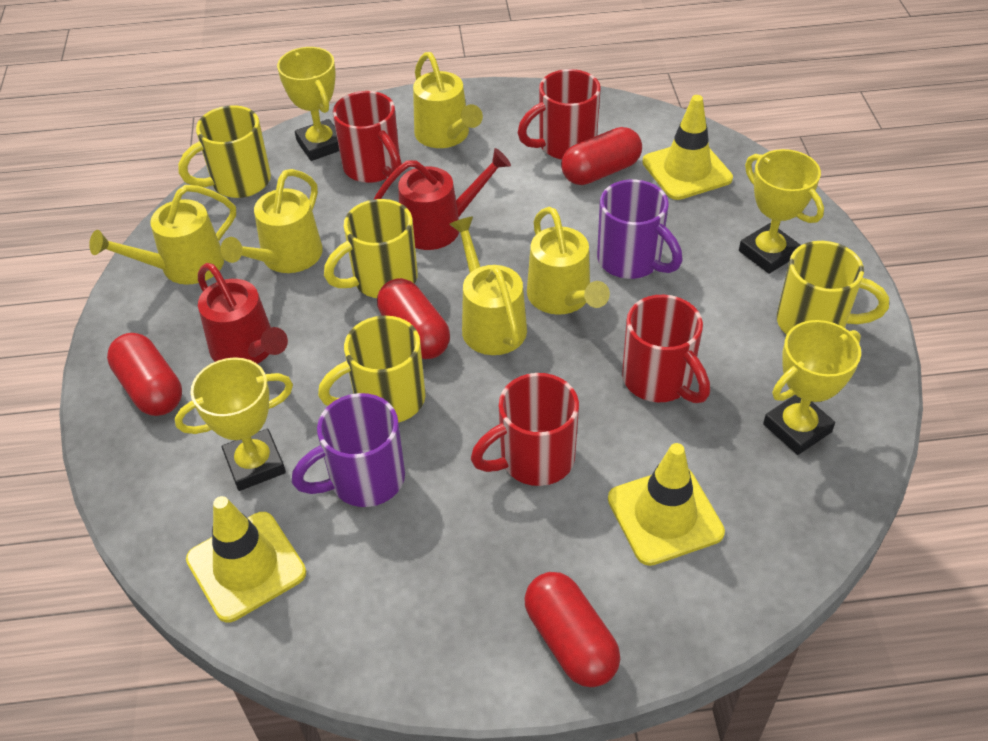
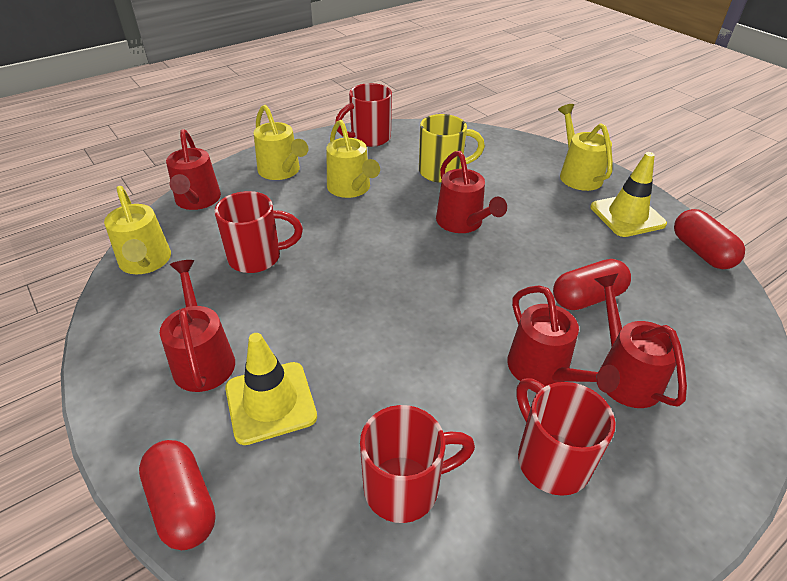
purple mug: [292,393,405,507] [597,180,682,279] = 2 -> none = 0
red capsule: [107,333,182,416] [377,278,450,359] [524,572,620,687] [561,127,642,185] = 4 -> [139,440,216,550] [553,259,631,310] [674,209,745,269] = 3
red watering can: [198,263,288,364] [374,148,511,250] = 2 -> [160,260,235,392] [166,129,221,210] [436,151,507,233] [507,285,620,393] [594,273,687,408] = 5
yellow mug: [178,105,271,198] [318,315,426,423] [324,199,418,298] [777,241,889,335] = 4 -> [419,114,485,183] = 1
yellow traffic cone: [186,496,306,623] [608,443,725,566] [642,95,733,200] = 3 -> [225,333,317,445] [590,152,667,237] = 2
yellow trophy: [175,357,293,491] [277,47,339,161] [739,149,824,274] [763,320,861,455] = 4 -> none = 0
yellow watering can: [89,185,236,285] [220,169,323,273] [413,52,483,148] [449,217,527,355] [527,207,610,315] = 5 -> [104,186,171,274] [254,105,308,180] [326,120,380,198] [558,104,613,191] = 4

